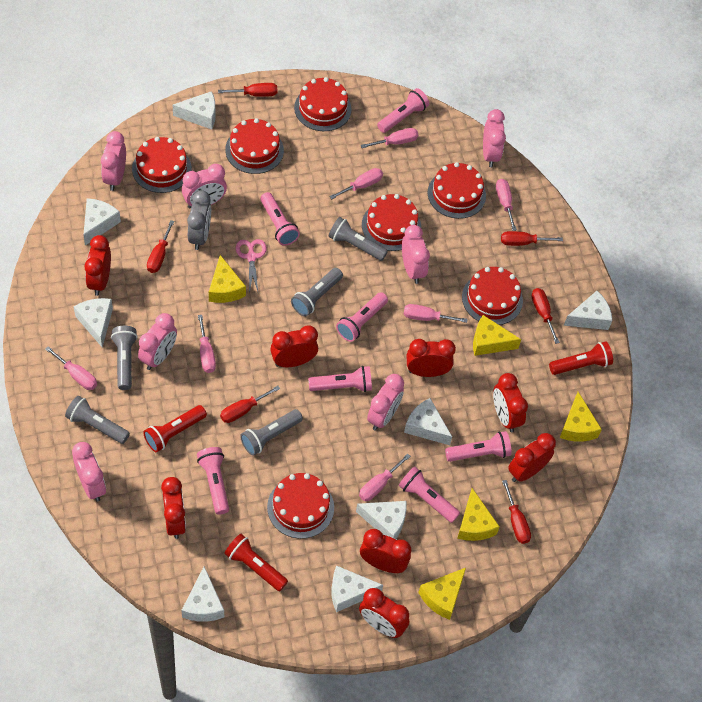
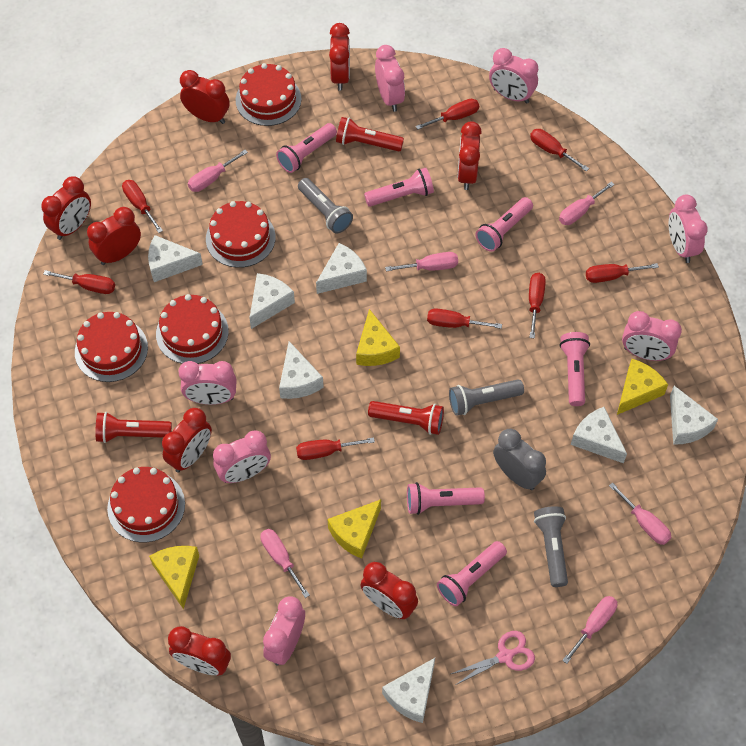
grey flashlight: [65,396,130,444] [111,326,138,390] [240,409,303,456] [291,268,343,316] [328,217,388,261] = 5 -> [298,178,353,234] [449,379,524,416] [534,506,568,587] = 3
pink flashlight: [197,447,229,515] [260,192,300,246] [308,366,372,392] [336,292,388,342] [377,88,429,133] [399,466,460,523] [445,431,512,462] = 7 -> [276,123,337,173] [364,168,434,207] [407,482,485,515] [437,541,507,606] [475,197,533,252] [560,332,590,406] = 6
pink screwdriver: [45,346,97,390] [198,315,216,373] [329,168,383,199] [359,453,411,501] [361,128,418,148] [404,304,468,323] [496,179,517,231] = 7 -> [188,150,248,192] [260,529,310,598] [385,252,458,271] [559,182,615,225] [562,596,617,664] [609,482,671,545] = 6
red cake: [132,137,192,193] [225,118,284,174] [267,473,334,539] [294,77,351,131] [362,194,421,251] [427,162,486,219] [462,267,523,325] = 7 -> [75,312,148,382] [107,467,185,542] [156,294,229,364] [206,201,276,268] [236,63,302,126] = 5
red screwdriver: [147,220,175,273] [218,83,277,97] [220,386,280,423] [501,231,563,246] [502,480,531,544] [532,288,560,344] = 6 -> [43,270,115,294] [122,180,163,233] [296,437,375,460] [416,99,479,130] [427,309,502,329] [529,273,546,338] [530,129,589,171] [586,263,659,283] = 8
white cheese: [74,298,113,347] [83,198,121,245] [173,91,215,130] [181,566,224,622] [331,566,383,612] [356,501,407,539] [404,398,452,445] [564,291,612,330] = 8 -> [148,235,203,282] [249,273,295,329] [279,341,324,399] [316,243,367,294] [382,658,435,723] [571,407,627,464] [670,386,718,445] = 7
yellow cheese: [209,255,246,303] [418,568,466,620] [457,488,500,541] [473,315,521,356] [560,392,602,442] = 5 -> [149,546,199,609] [327,500,381,559] [356,309,400,366] [617,359,668,415] = 4

